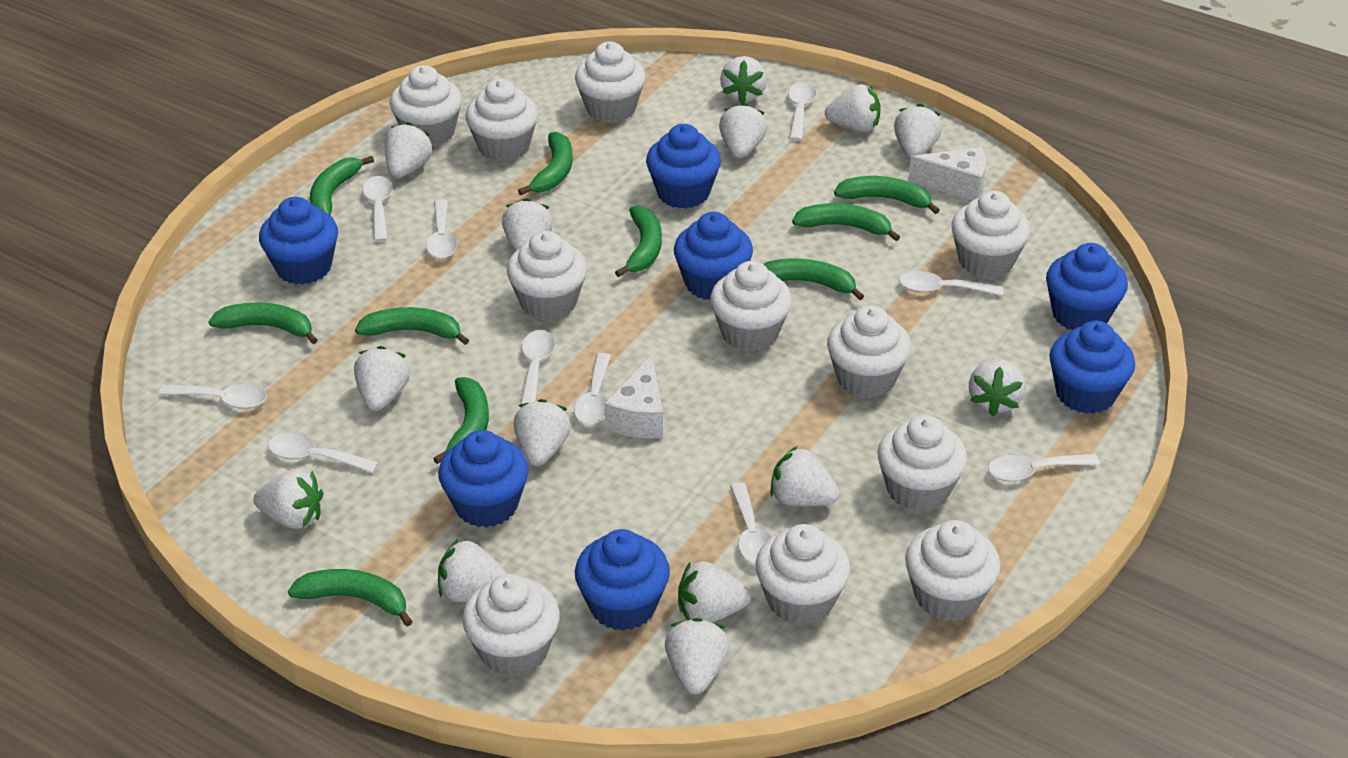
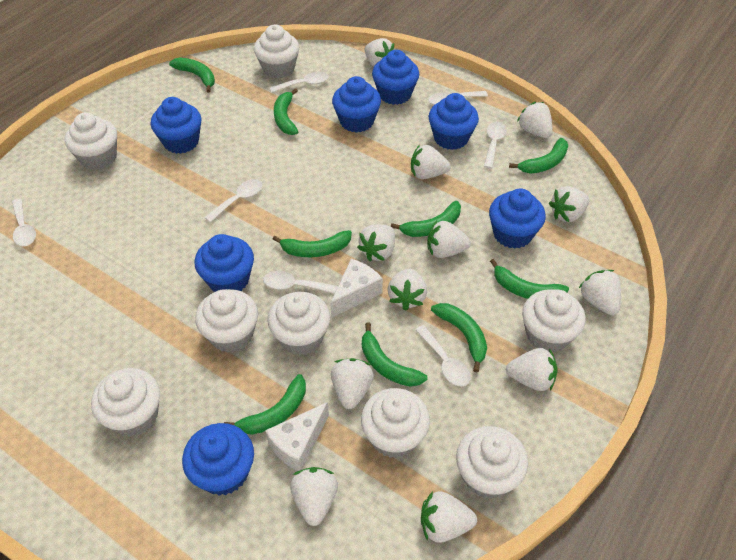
green banana: [208,303,318,344] [288,569,413,626] [310,156,374,215] [355,307,469,345] [433,377,489,464] [518,132,572,195] [615,206,662,277] [763,259,864,300] [792,203,900,241] [834,176,940,214] = 10 -> [169,57,215,93] [224,374,306,435] [273,230,352,257] [274,88,299,135] [362,323,427,387] [391,201,461,237] [431,303,487,372] [490,259,569,299] [509,138,568,174] = 9
white cupcake: [390,65,462,147] [462,574,560,677] [465,79,538,162] [507,231,587,320] [575,42,646,123] [710,261,792,352] [755,524,850,625] [827,305,911,398] [877,415,967,512] [905,520,1000,621] [951,190,1030,278] = 11 -> [65,112,117,170] [91,368,160,437] [195,289,258,353] [254,25,299,79] [268,292,330,355] [361,388,430,458] [456,426,528,499] [522,290,586,352] = 8
white spoon: [159,384,267,409] [268,433,379,473] [362,176,393,242] [426,199,457,259] [520,330,555,408] [574,353,611,425] [730,482,771,565] [788,82,816,141] [899,271,1003,296] [988,454,1100,482] = 10 -> [12,199,36,246] [204,179,262,222] [263,271,338,294] [269,72,329,93] [415,325,470,386] [428,91,488,105] [484,122,507,168] = 7
white strawberry: [253,469,323,529] [354,346,410,411] [385,122,434,178] [438,539,507,602] [502,198,553,252] [513,399,571,466] [665,618,729,694] [678,561,751,622] [719,103,767,158] [720,56,767,104] [770,446,840,506] [825,84,881,132] [894,104,942,158] [969,359,1025,416] = 14 -> [290,467,338,526] [331,358,374,409] [357,225,395,261] [364,38,395,67] [388,269,427,311] [411,145,451,179] [421,491,477,543] [427,220,471,258] [506,348,558,391] [517,102,553,138] [549,186,590,222] [579,270,621,315] = 12

